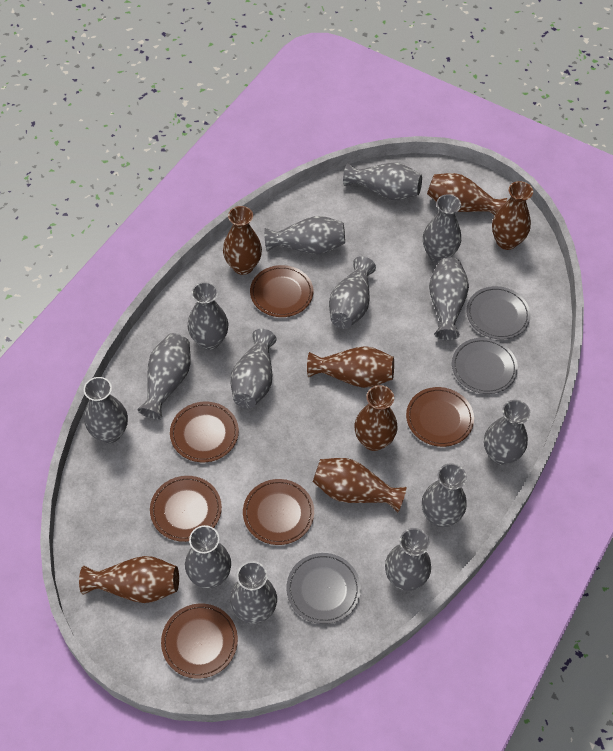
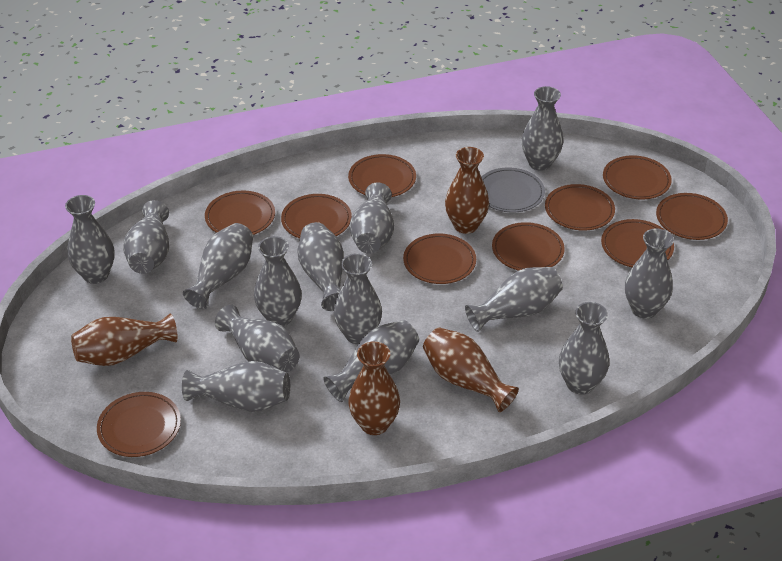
brown plate: [150,476,222,542] [161,604,238,679] [170,402,239,462] [243,479,314,545] [250,265,313,317] [406,387,474,447] = 6 -> [97,392,181,457] [205,191,275,235] [281,194,352,238] [348,154,416,197] [403,234,476,284] [492,222,565,270] [545,184,615,230] [601,219,674,267] [603,155,672,200] [656,193,728,240] = 10
brown vase: [79,556,179,603] [223,206,262,275] [307,346,394,388] [313,458,407,512] [355,385,397,451] [427,173,507,216] [492,181,533,250] = 7 -> [71,313,178,366] [348,341,400,435] [423,327,519,412] [445,147,489,234] = 4
grey plate: [286,553,361,624] [452,338,518,394] [466,286,531,339] = 3 -> [481,168,545,212] = 1

